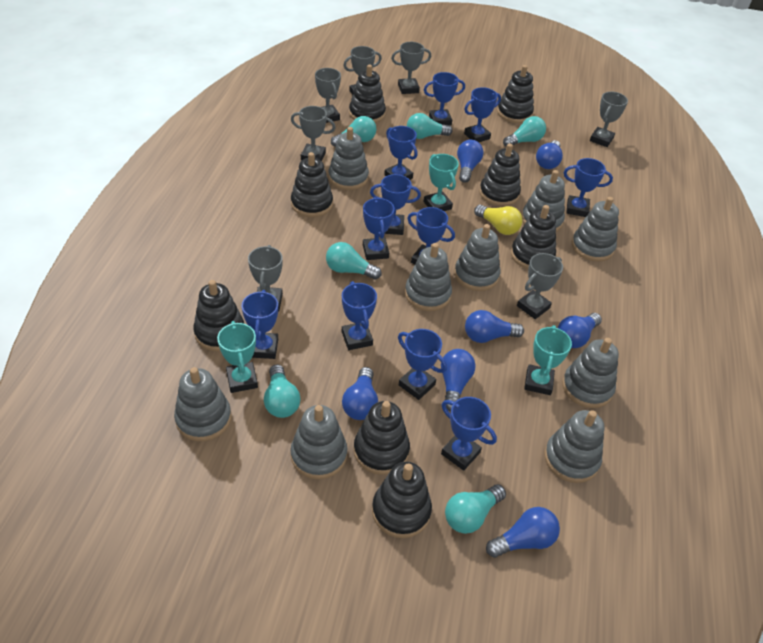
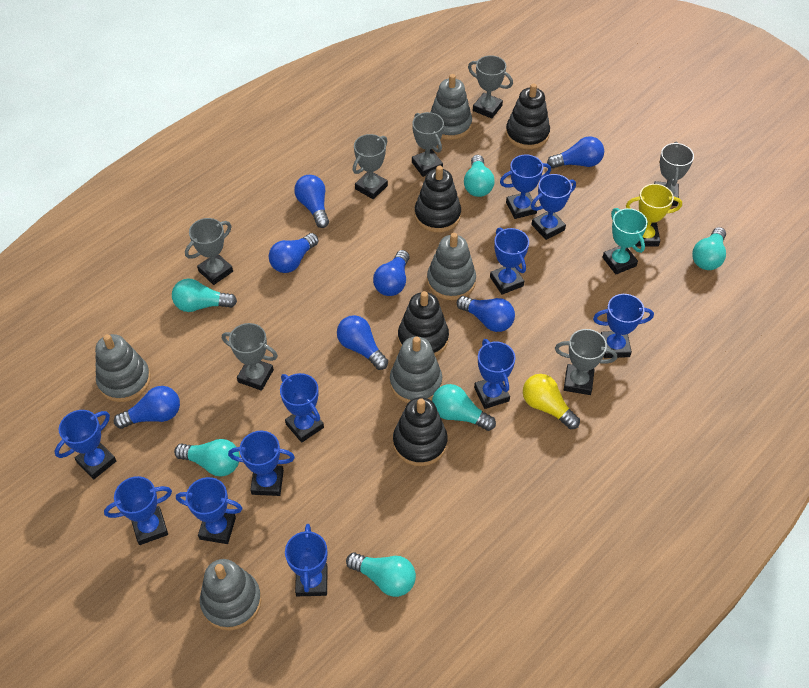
black stacking toy: [193,280,244,351] [291,152,333,217] [349,64,386,123] [354,401,410,475] [372,462,432,538] [479,143,521,206] [497,65,534,123] [511,205,556,269] = 8 -> [393,397,448,466] [398,291,449,357] [414,166,461,233] [506,83,550,149] = 4
grey stacking toy: [174,367,232,441] [290,405,348,479] [328,127,369,190] [405,243,452,311] [454,224,501,291] [522,170,565,232] [544,410,604,483] [562,338,619,408] [572,197,619,262] = 9 -> [95,334,151,402] [200,559,262,631] [390,337,442,403] [427,233,476,300] [431,74,472,140] = 5
turquoise trophy: [217,321,258,393] [424,154,459,211] [524,325,572,395] = 3 -> [602,208,648,274] = 1
yellow trophy: none = 0 -> [626,184,682,247] = 1

